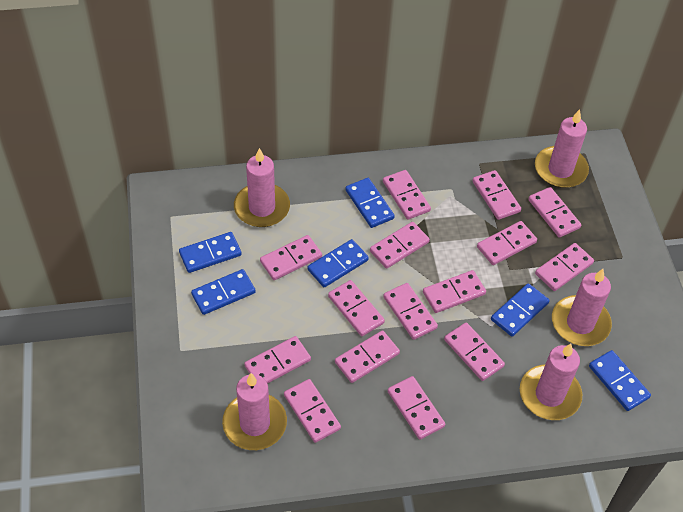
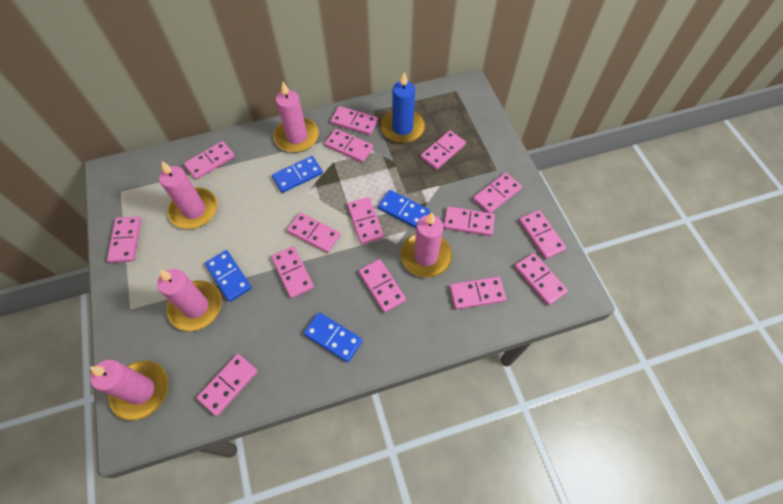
blue candle: none = 0 -> [381,72,425,143] = 1
blue domino: [179,232,241,273] [191,269,256,315] [308,239,369,287] [345,178,395,228] [491,283,549,337] [589,350,651,411] = 6 -> [205,250,252,302] [272,156,323,193] [304,312,363,362] [378,190,430,228] = 4

